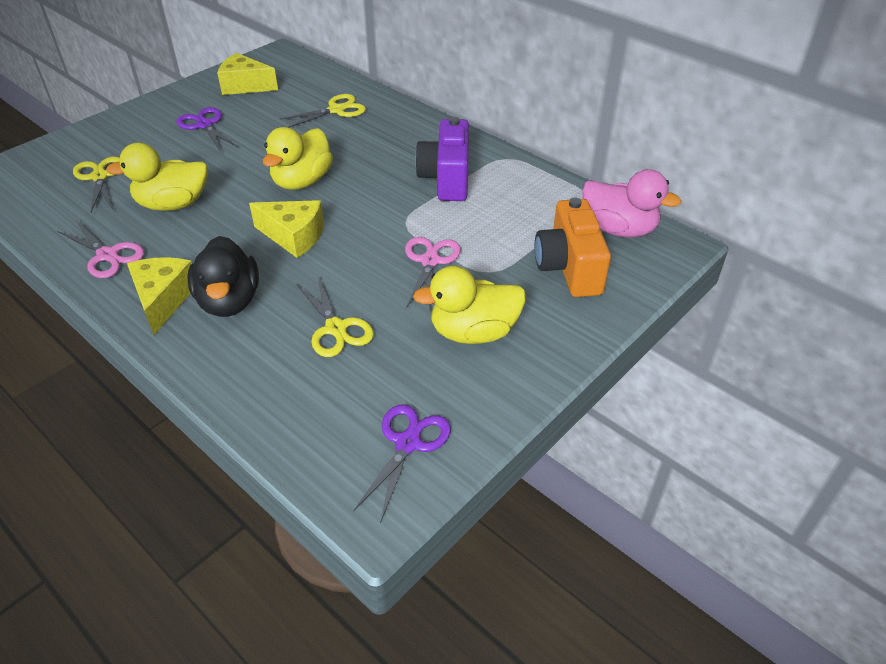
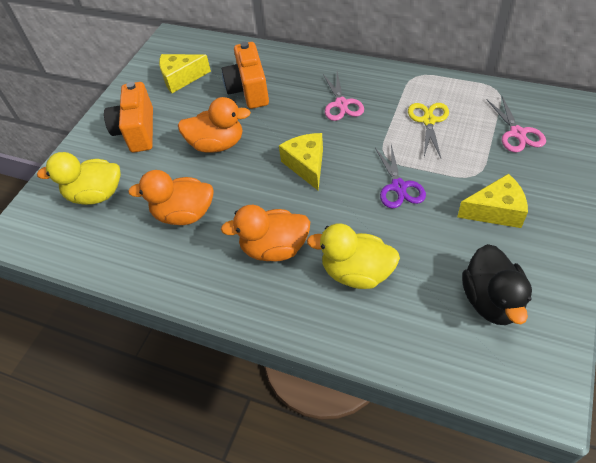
orange camera: [535,198,611,297] = 1 -> [104,82,153,153] [222,42,269,109] = 2
orange duck: none = 0 -> [128,170,214,225] [178,97,251,153] [221,205,310,261] = 3
pink duck: [582,169,681,238] = 1 -> none = 0
purple camera: [415,117,469,201] = 1 -> none = 0
purple scissors: [177,107,238,151] [353,404,451,521] = 2 -> [375,145,426,209] = 1
yellow duck: [106,142,208,211] [263,127,333,190] [413,266,526,344] = 3 -> [37,152,121,205] [307,223,400,289] = 2
yellow scissors: [73,157,119,212] [280,94,366,128] [296,277,374,357] = 3 -> [408,103,449,158] = 1

